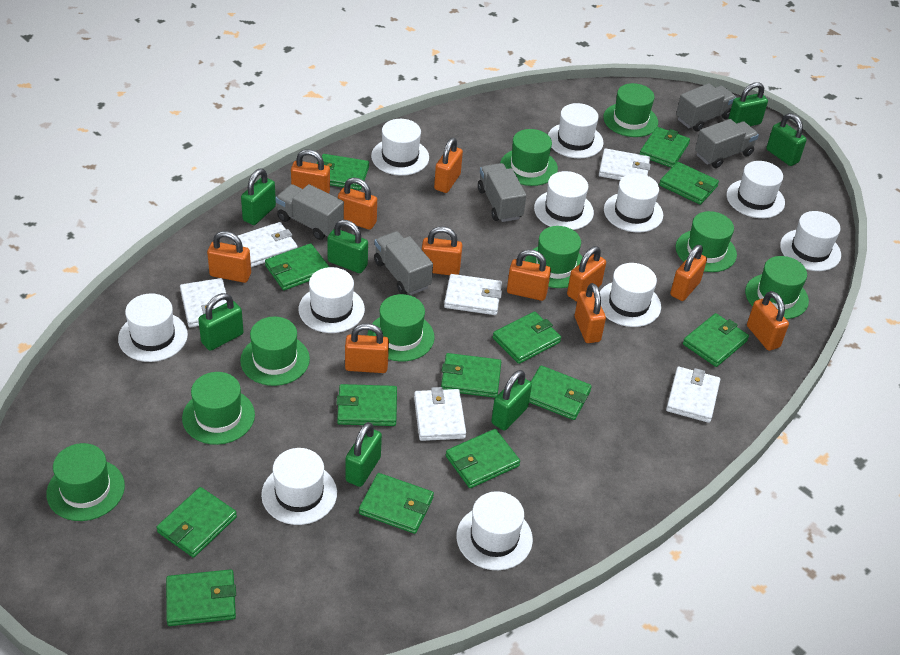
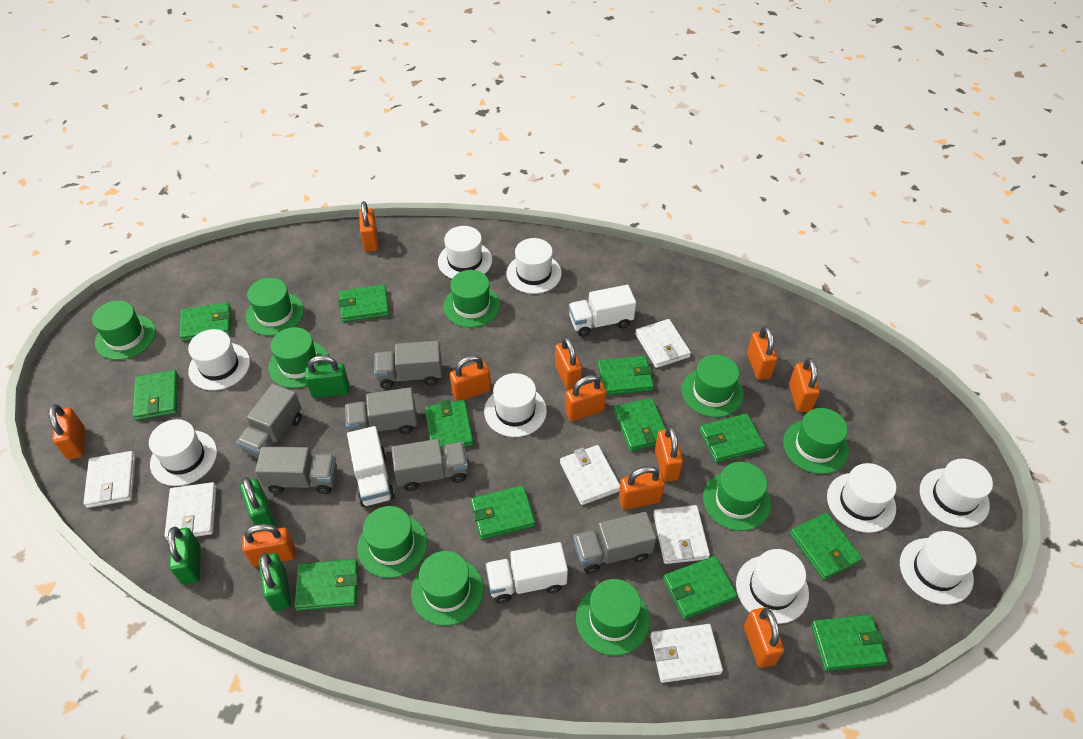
green hat: [46,443,125,521] [182,372,255,445] [240,317,310,386] [367,294,435,362] [500,129,558,186] [525,226,583,288] [603,83,658,137] [676,211,737,272] [745,256,809,319] = 9 -> [92,301,156,360] [246,278,304,336] [268,327,329,388] [357,506,427,578] [411,551,484,626] [443,270,500,328] [576,579,650,656] [682,355,744,417] [703,462,771,531] [783,408,849,474] = 10
green padlock: [198,293,244,351] [241,169,276,225] [327,220,368,273] [346,422,382,487] [491,370,532,431] [728,82,768,126] [766,113,807,166] = 7 -> [168,527,201,585] [240,477,275,532] [259,553,291,611] [305,355,349,398] = 4
green wallet: [156,487,237,558] [166,569,236,626] [265,243,329,290] [317,154,369,190] [337,384,397,426] [359,473,434,534] [441,353,501,398] [446,429,520,488] [493,311,561,364] [529,366,592,420] [639,127,690,168] [659,162,719,205] [683,313,749,367] = 13 -> [132,370,178,420] [179,302,231,341] [294,559,358,611] [338,285,389,322] [425,400,473,451] [471,486,535,540] [598,356,654,395] [614,398,666,451] [663,556,738,619] [699,413,765,463] [790,512,862,580] [811,615,887,671] = 12
grey truck: [275,184,344,240] [374,231,433,295] [478,163,526,222] [676,83,737,131] [695,119,759,168] = 5 -> [236,384,302,458] [255,447,337,494] [345,387,417,434] [374,341,442,389] [391,439,468,491] [574,512,656,574] = 6
white hat: [118,293,188,362] [261,448,337,525] [299,267,365,333] [371,119,429,176] [456,491,533,570] [534,171,594,230] [548,103,604,159] [600,263,661,327] [604,173,663,233] [726,161,785,218] [780,211,841,271] = 11 -> [149,419,217,486] [188,329,250,390] [438,226,492,279] [484,373,547,437] [506,238,562,294] [736,549,809,624] [827,463,896,533] [900,531,977,605] [920,459,993,528] = 9
white truck: none = 0 -> [347,426,395,507] [485,542,568,603] [569,285,636,337] = 3

